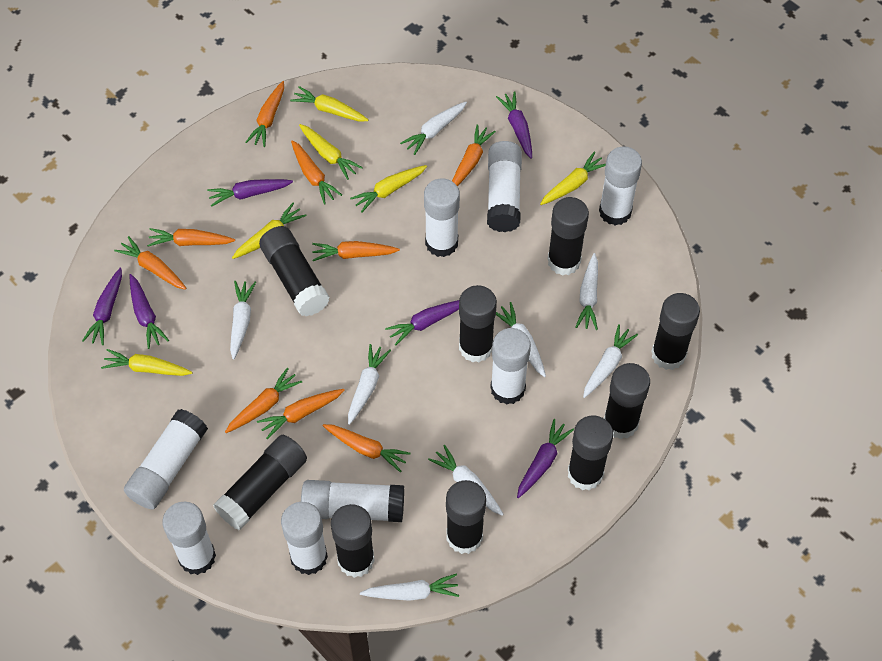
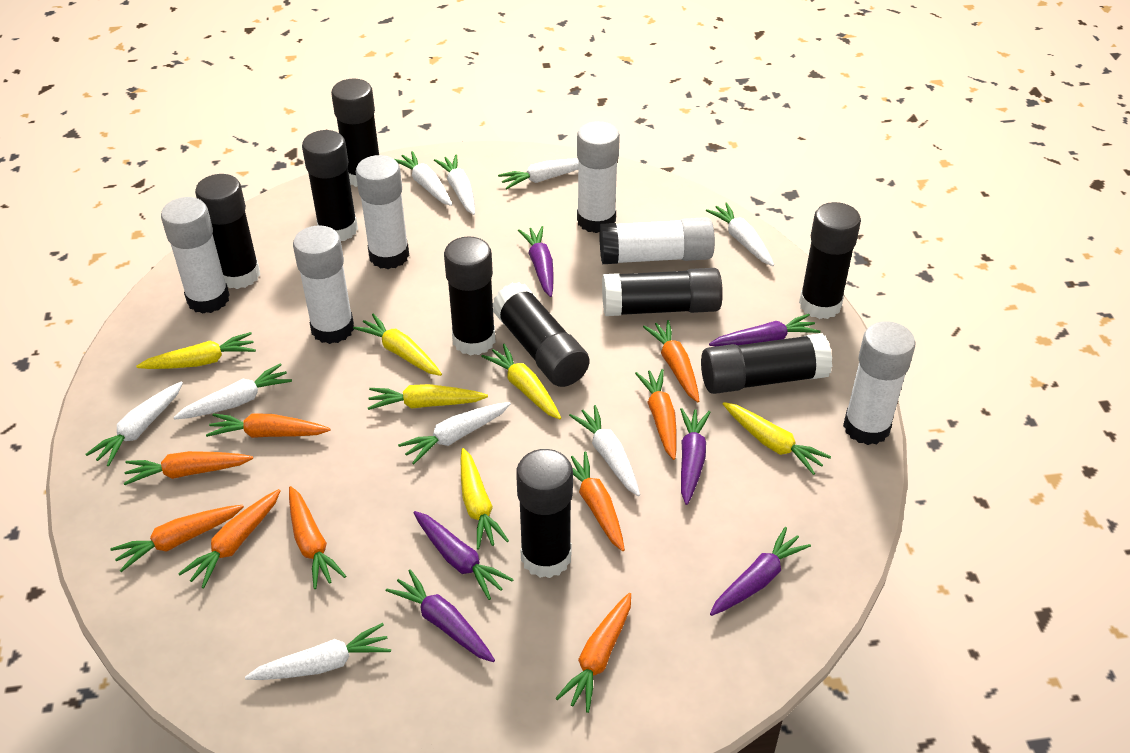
white carrot: [230,281,256,360] [348,344,391,425] [360,574,459,601] [400,102,467,155] [428,445,504,516] [496,302,546,377] [575,253,598,330] [583,324,638,398] = 8 -> [86,381,183,466] [173,363,292,420] [245,623,391,680] [395,151,452,206] [398,402,511,464] [434,154,475,215] [498,158,578,189] [569,405,640,496] [706,203,774,266] = 9
white glue stick: [124,409,208,509] [162,502,216,575] [281,502,328,575] [301,480,404,522] [424,178,460,257] [487,141,522,232] [490,328,531,405] [599,146,642,226] = 8 -> [161,197,230,314] [293,225,354,344] [356,155,409,269] [577,121,620,233] [599,217,715,264] [843,321,915,445] = 6

